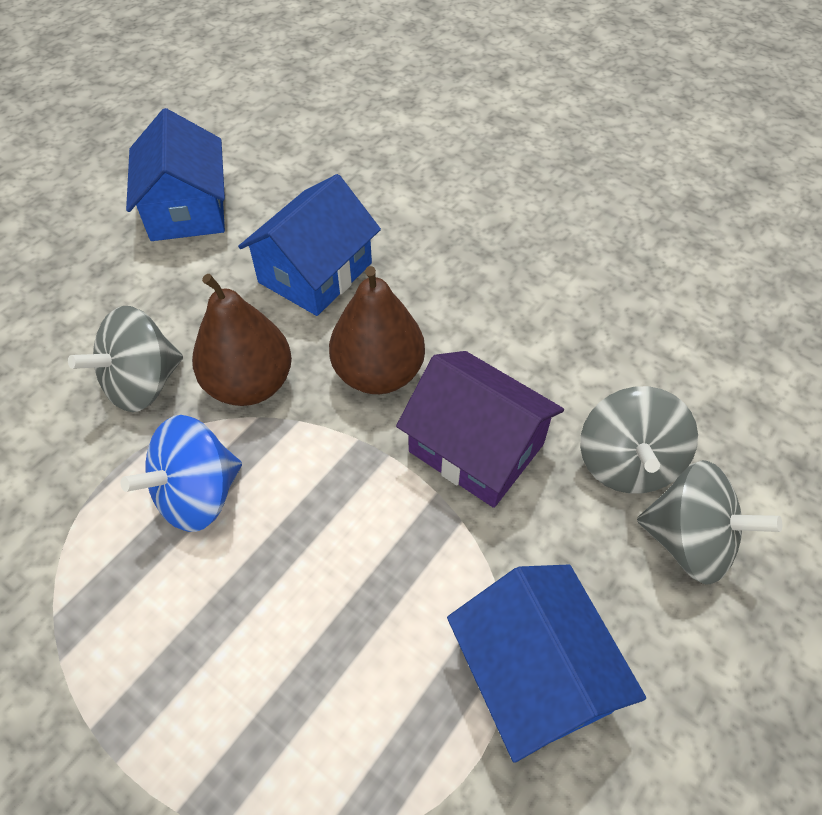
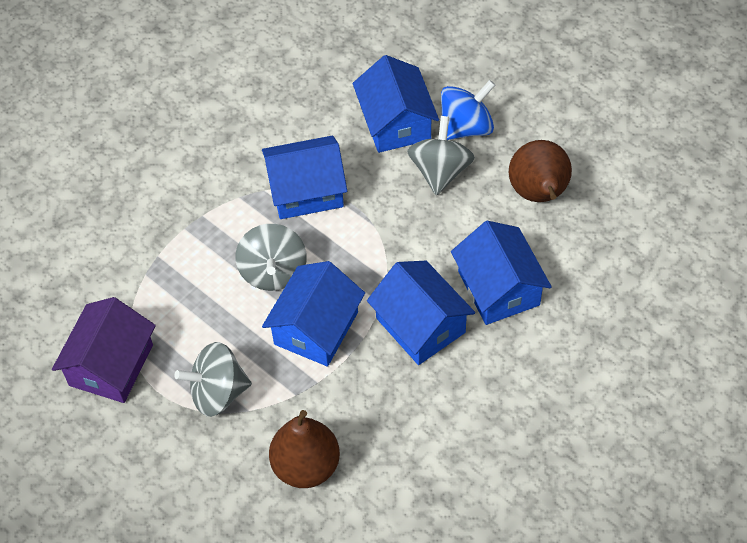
blue house: [126,108,225,241] [238,174,381,316] [447,565,646,763] = 3 -> [262,136,347,219] [262,261,365,367] [353,55,439,153] [367,261,475,365] [451,221,552,325] = 5

